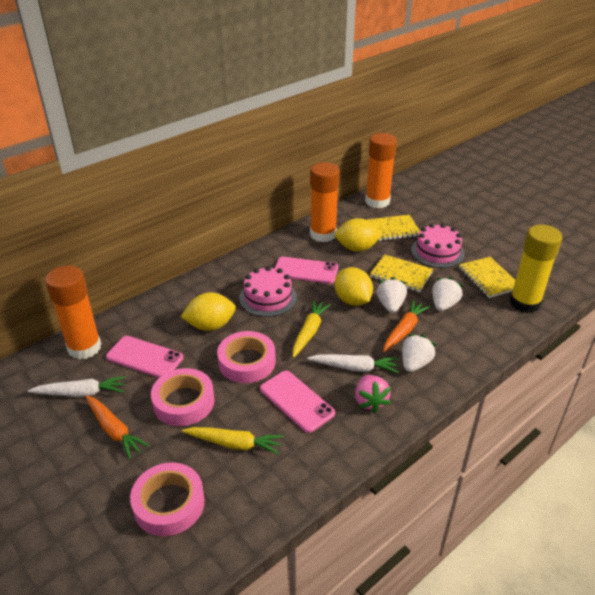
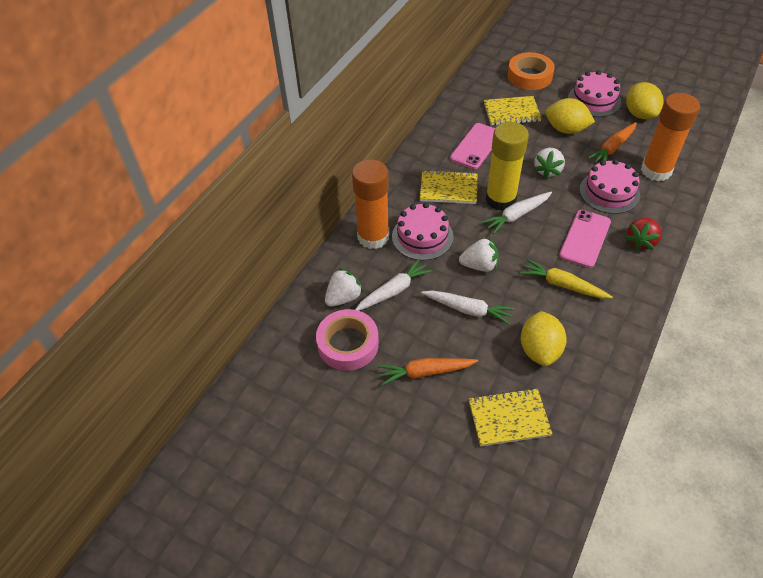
orange glue stick: [45,266,101,360] [310,162,340,242] [365,133,397,208] = 3 -> [352,159,389,249] [641,93,700,181] = 2
orange tape: none = 0 -> [508,52,555,90] = 1
pink cake: [239,266,297,317] [411,224,465,268] = 2 -> [392,203,454,261] [568,70,621,117] [580,159,640,214] = 3
pink phone: [106,336,183,378] [260,371,335,433] [275,257,338,284] = 3 -> [450,123,495,169] [559,210,611,268] = 2
pink strawberry: [355,375,391,413] = 1 -> none = 0
pink tape: [130,462,205,536] [151,368,215,426] [217,331,276,383] = 3 -> [316,309,379,371] = 1
red strawberry: none = 0 -> [625,218,662,251] = 1
white carrot: [28,376,126,397] [307,354,399,373] = 2 -> [355,259,433,311] [421,290,515,325] [481,192,552,234] = 3
yellow carrot: [182,427,283,455] [292,300,331,358] = 2 -> [520,259,613,299] = 1

